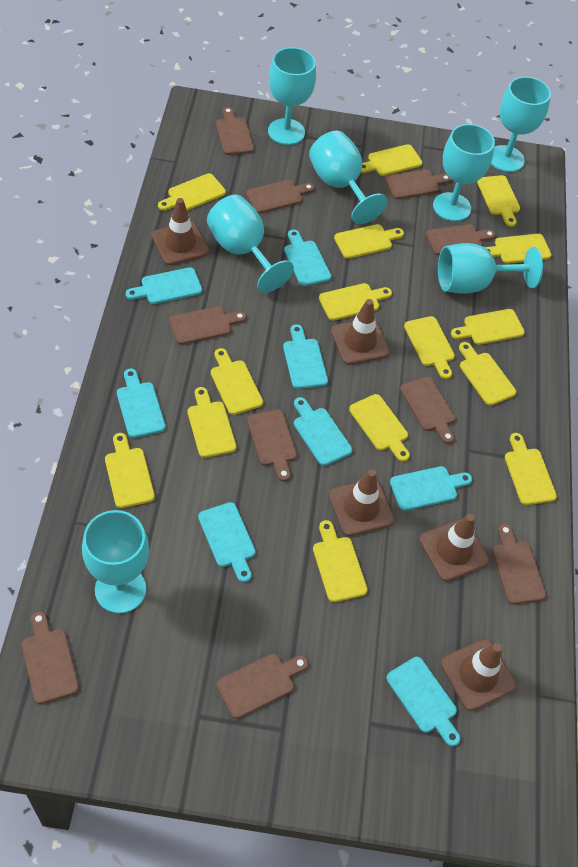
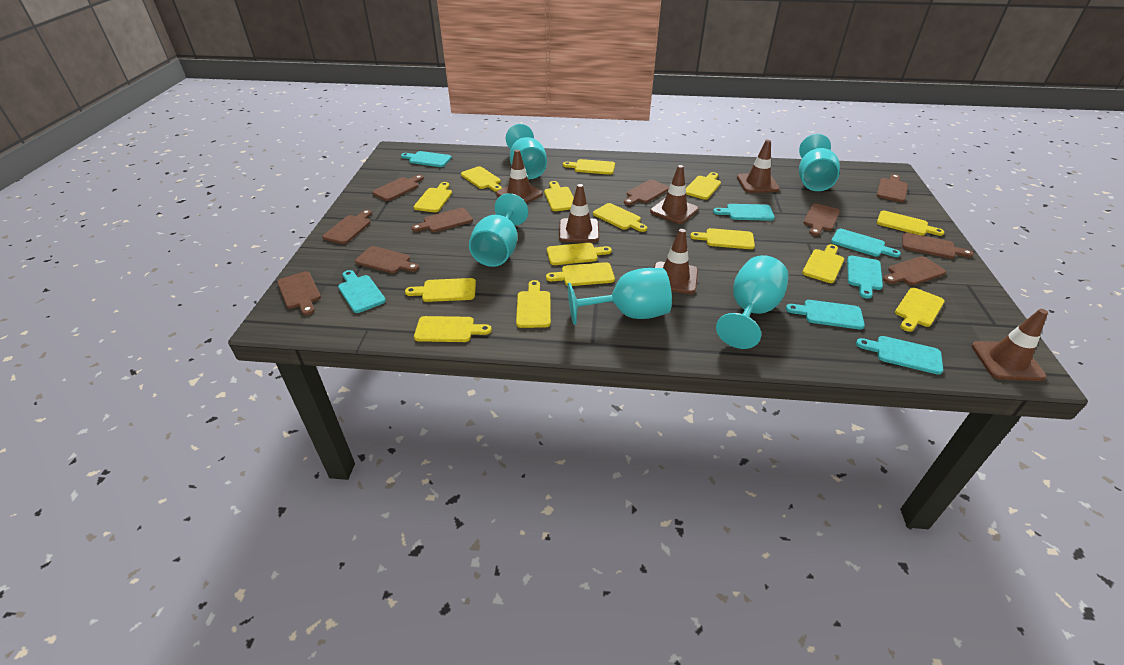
brown traffic cone: [152,198,209,265] [329,469,394,536] [331,299,390,365] [420,514,489,581] [441,639,516,711] = 5 -> [496,150,543,203] [559,184,599,242] [650,165,698,224] [654,229,698,294] [737,140,780,193] [972,309,1048,381] = 6
turquoise cutting board: [117,368,166,438] [126,267,202,304] [198,502,256,582] [283,324,328,389] [284,230,331,286] [294,397,352,466] [386,657,460,746] [390,466,472,511] = 8 -> [338,270,386,313] [401,151,452,167] [713,204,775,221] [786,300,865,330] [831,229,901,257] [847,256,883,299] [856,336,943,375] = 7
turquoise goblet: [82,510,149,613] [207,195,294,293] [268,47,316,145] [309,131,387,224] [433,124,495,221] [438,243,543,294] [491,77,551,172] = 7 -> [469,193,528,267] [506,124,547,179] [568,268,672,325] [716,255,789,349] [799,134,840,191] = 5

